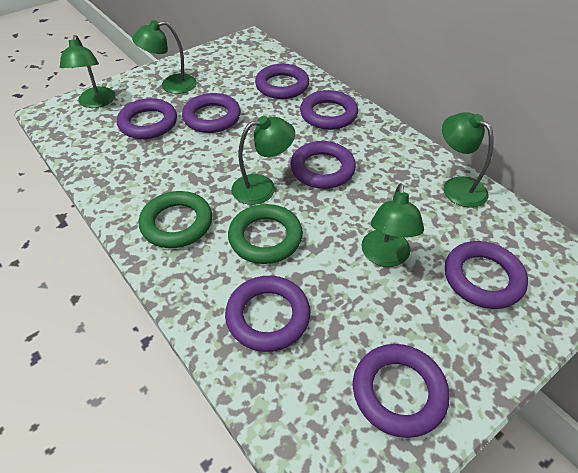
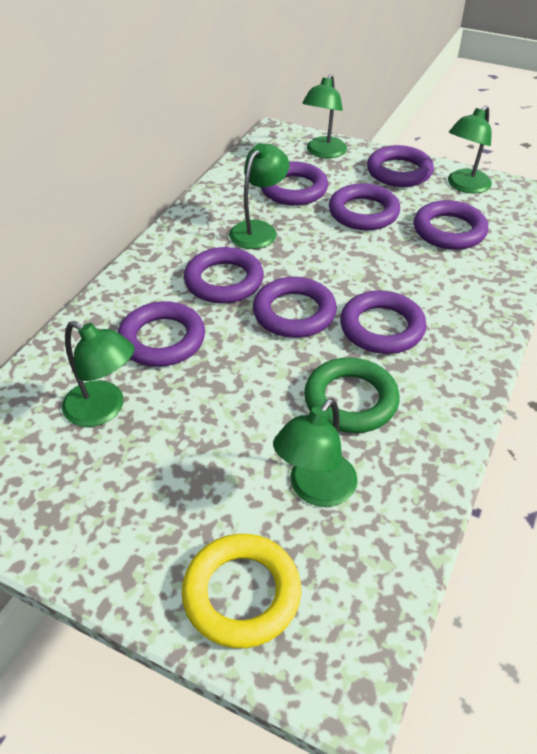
green ring: [139,191,212,248] [228,204,303,264] = 2 -> [304,357,400,433] = 1
yellow ring: none = 0 -> [182,534,301,648] = 1

